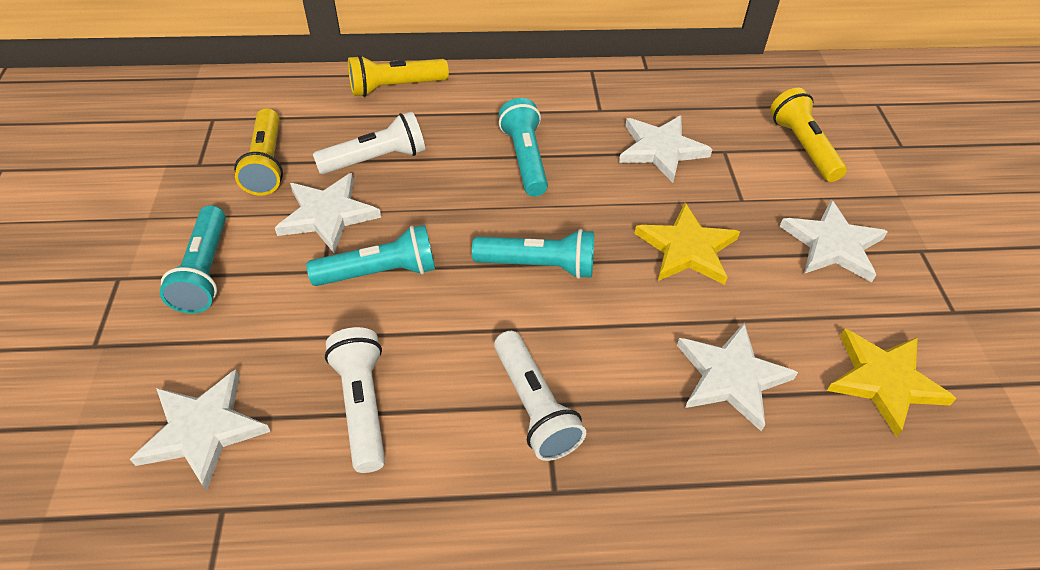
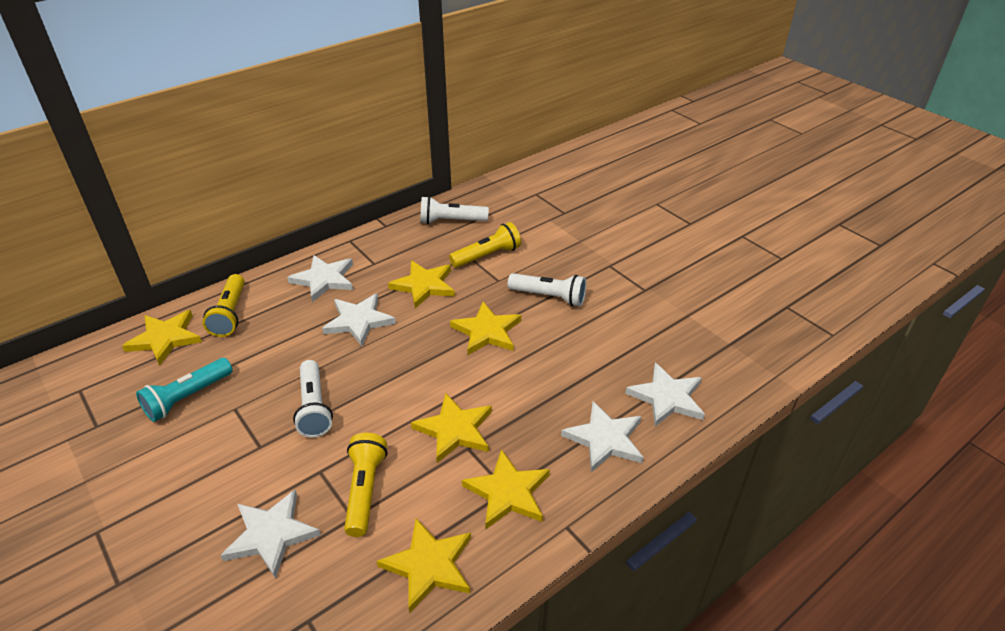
turquoise flashlight: [160,205,226,313] [306,225,435,286] [472,229,594,279] [499,98,548,196] = 4 -> [136,358,233,422] = 1
yellow star: [634,203,740,285] [827,329,957,437] = 2 -> [122,310,202,366] [377,518,471,613] [388,261,455,308] [411,393,492,463] [450,302,521,355] [462,449,550,529] = 6

